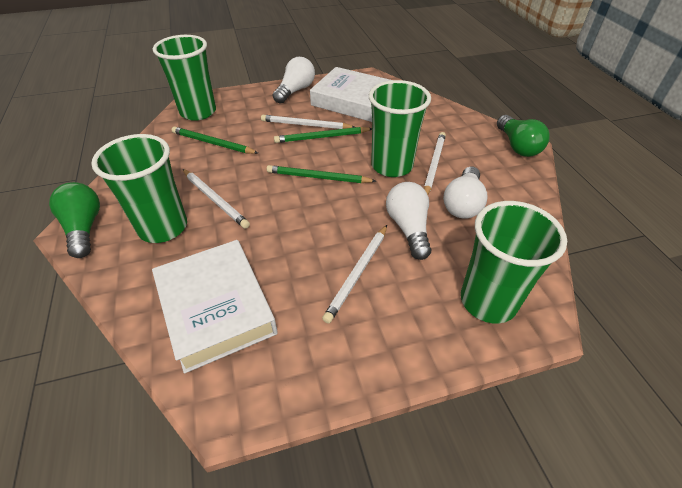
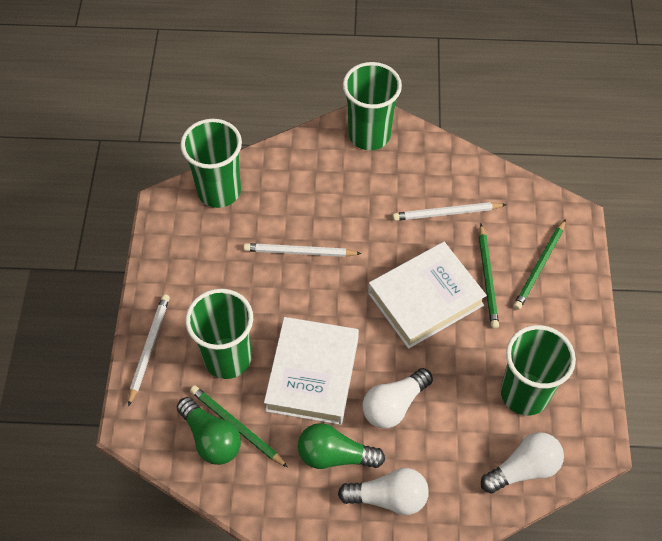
white pencil: [183,169,250,229] [261,115,355,129] [322,225,387,323] [424,132,446,195] = 4 -> [128,294,170,406] [244,243,362,257] [393,202,507,221] = 3

